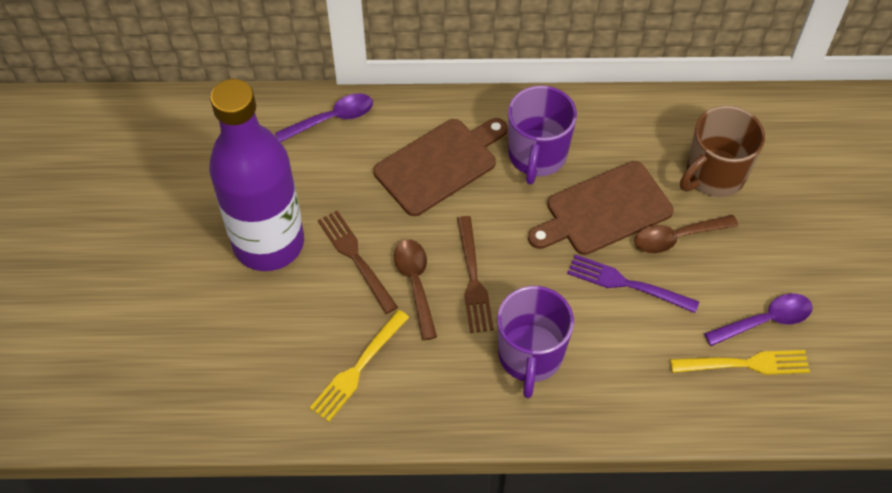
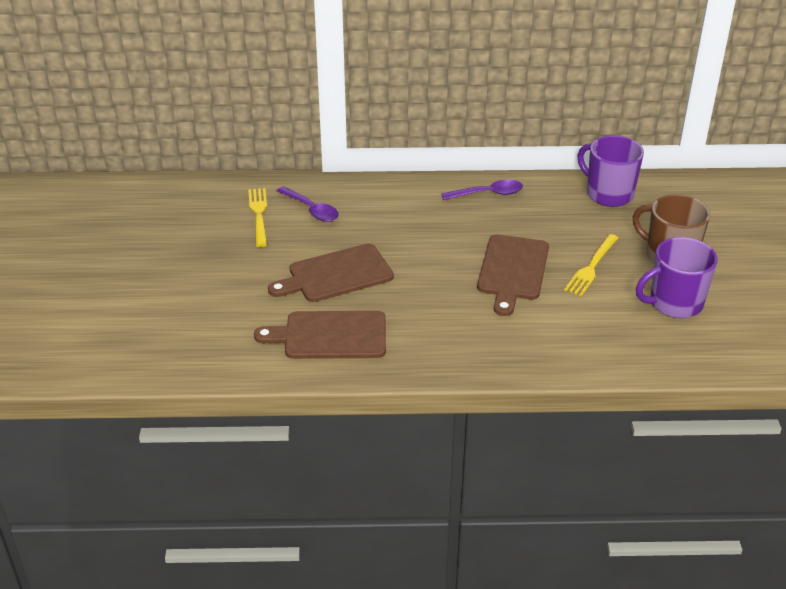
brown cutting board: [373,118,508,216] [528,161,674,255] = 2 -> [254,311,386,359] [268,244,394,302] [477,234,549,316] = 3
brown fork: [318,210,398,314] [457,216,494,333] = 2 -> none = 0
brown spoon: [394,239,437,340] [634,215,738,253] = 2 -> none = 0
purple bottle: [209,79,304,271] = 1 -> none = 0
purple fork: [567,255,699,313] = 1 -> none = 0

